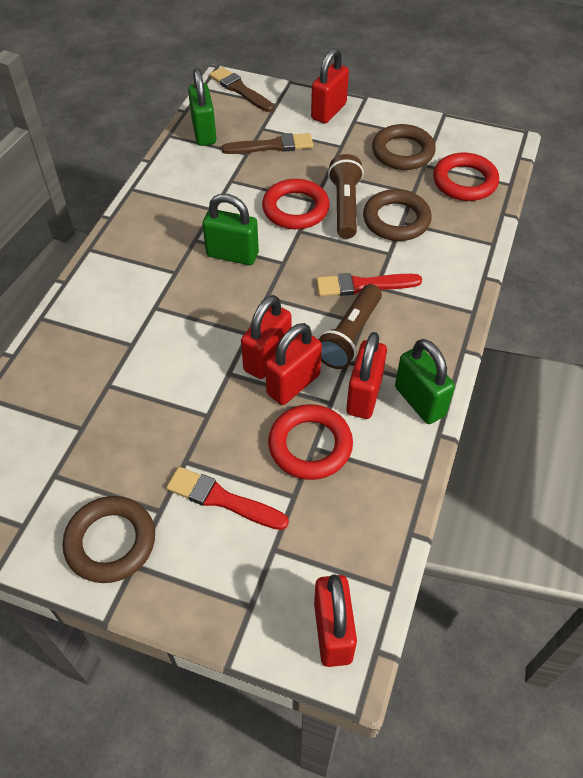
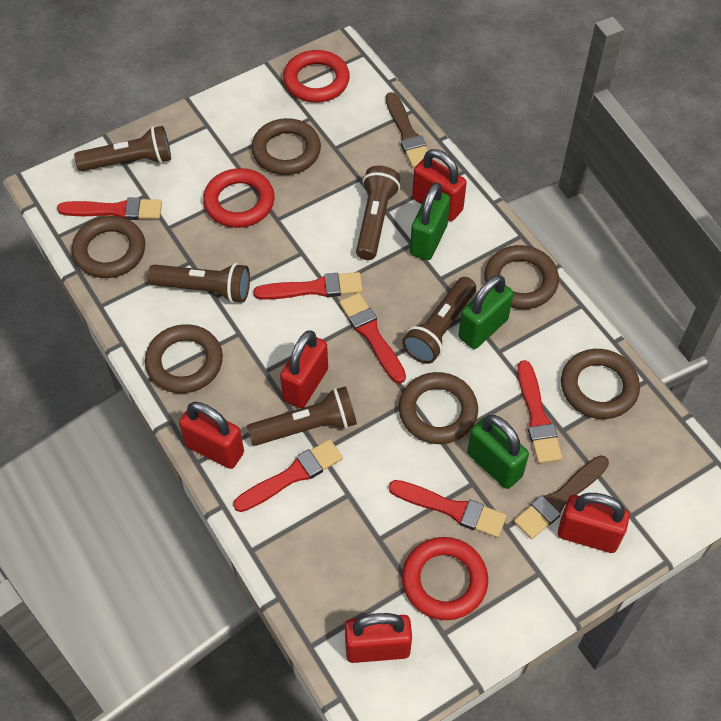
brown flashlight: [318,284,382,369] [328,154,364,239] = 2 -> [74,126,171,171] [147,263,250,303] [247,386,357,446] [356,166,400,260] [402,277,476,364] = 5
brown ring: [63,496,155,583] [363,189,432,241] [372,124,436,170] = 3 -> [72,216,145,278] [145,324,223,393] [252,118,321,175] [399,372,478,444] [484,245,559,309] [561,349,640,419] = 6
red brush: [166,467,289,530] [316,273,422,296] = 2 -> [57,198,162,220] [233,439,343,512] [253,272,363,300] [339,293,406,383] [389,480,507,538] [517,360,562,463] = 6

